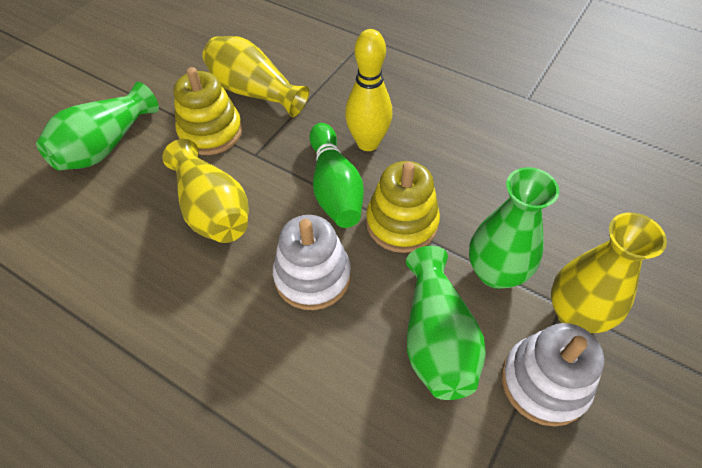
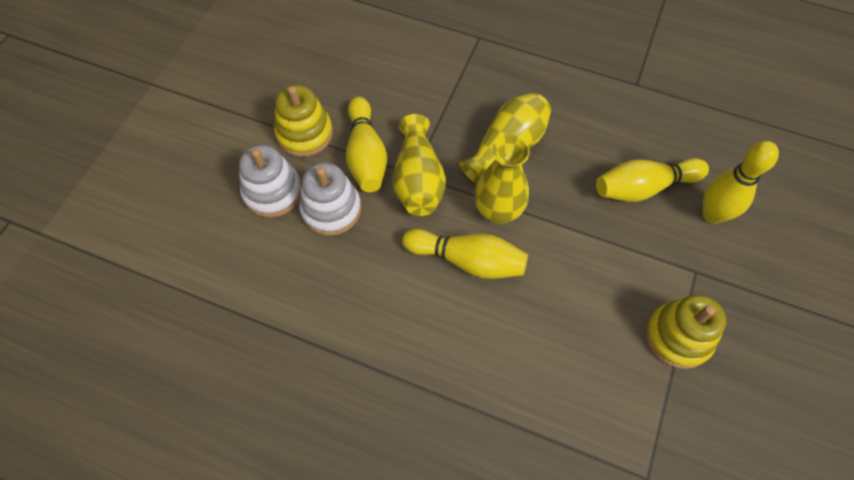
green bowling pin: [309,123,364,228] = 1 -> none = 0
green vase: [36,82,159,171] [406,246,486,400] [469,167,559,289] = 3 -> none = 0
yellow bowling pin: [345,29,392,151] = 1 -> [346,96,387,192] [402,229,528,279] [596,158,709,202] [702,141,779,224] = 4

